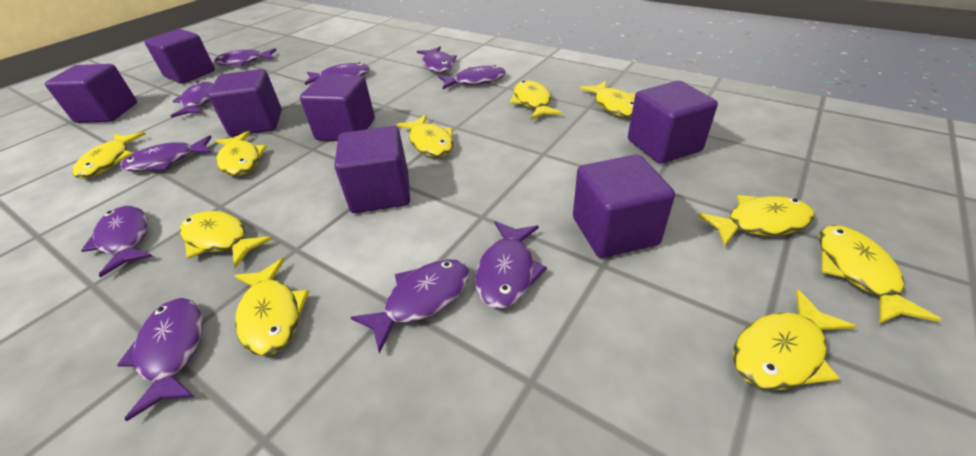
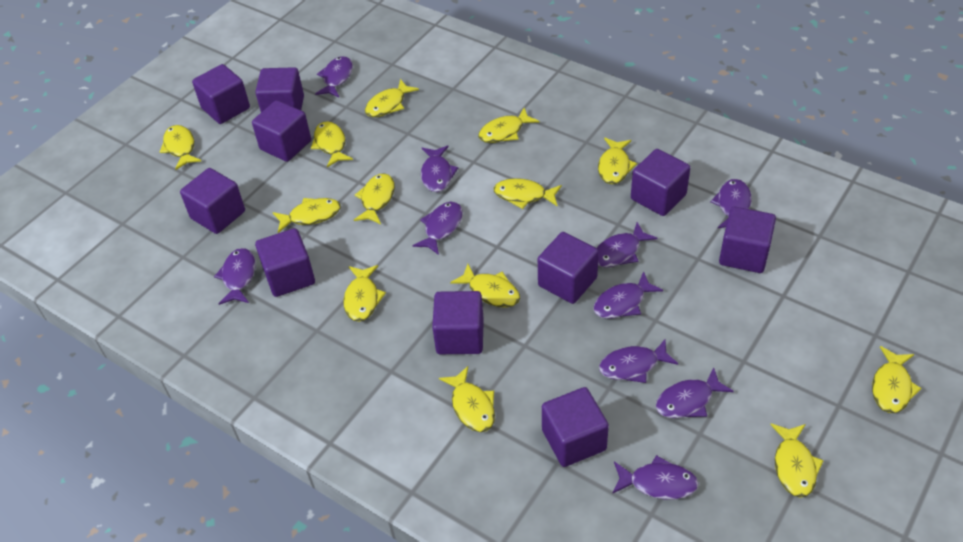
purple cube: [45,64,137,123] [144,29,215,84] [208,69,282,136] [300,75,375,141] [334,126,410,213] [573,154,675,258] [628,81,718,164] = 7 -> [180,168,245,234] [192,64,250,124] [252,100,311,162] [255,67,304,112] [255,228,315,297] [432,291,484,354] [538,232,599,304] [542,387,609,467] [631,149,690,216] [719,207,776,273] = 10
yellow fish: [72,132,146,179] [180,211,273,268] [215,131,267,176] [234,258,310,356] [397,115,454,157] [510,81,562,120] [580,81,635,117] [697,195,814,246] [733,290,856,390] [819,225,942,324] = 10 -> [160,125,201,170] [273,198,341,233] [311,121,353,167] [343,265,386,322] [354,173,395,224] [365,79,419,117] [439,366,495,432] [450,264,520,307] [478,108,539,143] [494,178,562,209] [598,138,637,184] [770,424,824,498] [872,346,922,413] = 13

